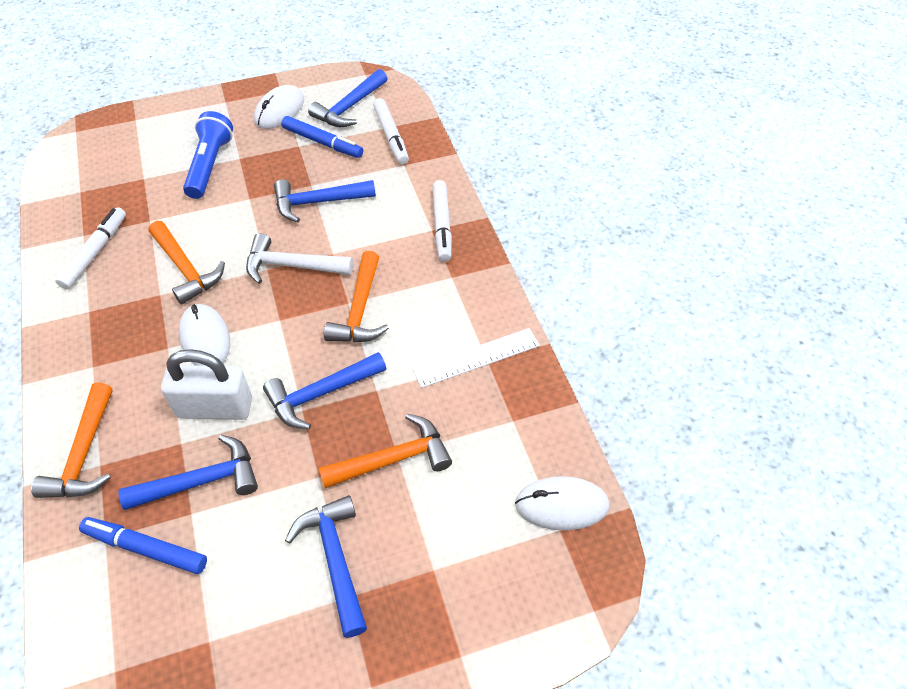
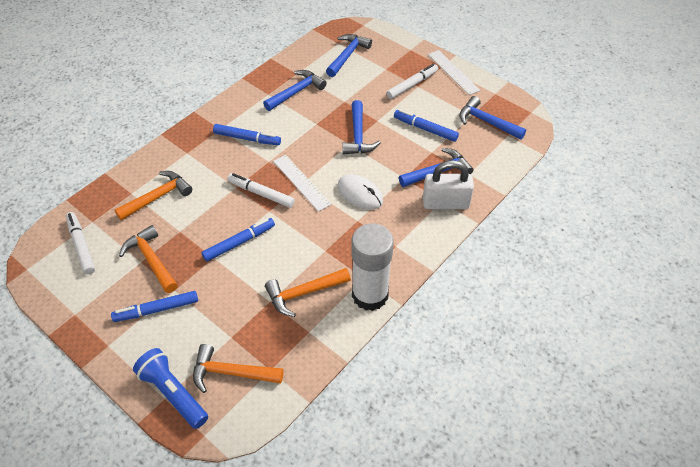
blue marker: [79,517,207,574] [281,116,363,158] = 2 -> [111,291,198,322] [202,218,275,262] [213,124,281,145] [394,109,459,142] = 4
white glue stick: none = 0 -> [351,223,394,311] = 1
white hammer: [246,233,353,284] = 1 -> none = 0
white mouse: [179,304,230,366] [254,85,304,129] [515,476,609,531] = 3 -> [338,174,383,210] = 1
white ruler: [412,328,540,388] = 1 -> [273,155,331,212] [428,50,480,95] = 2

